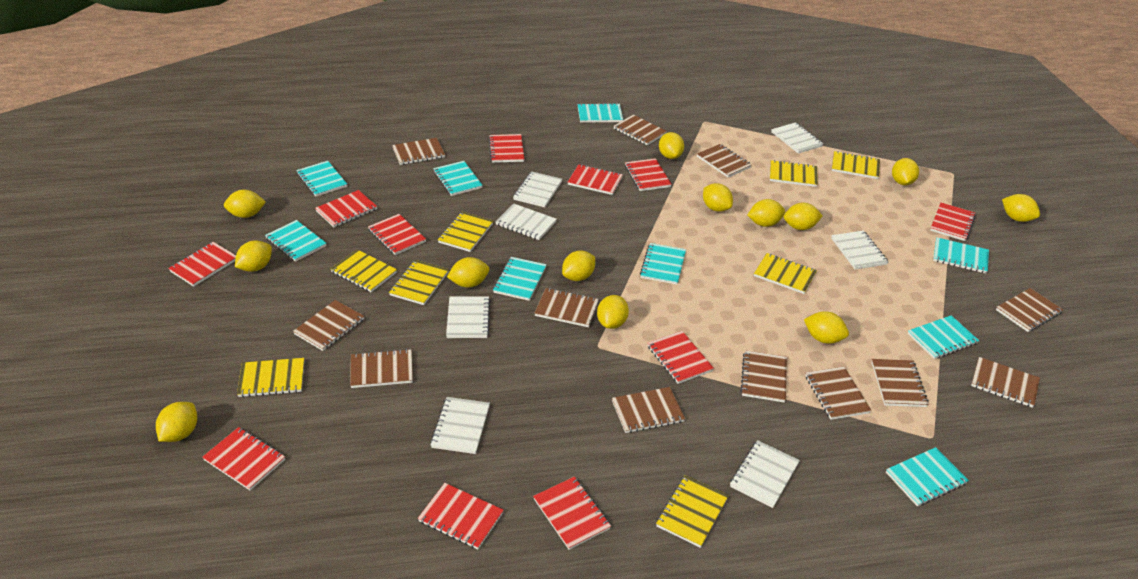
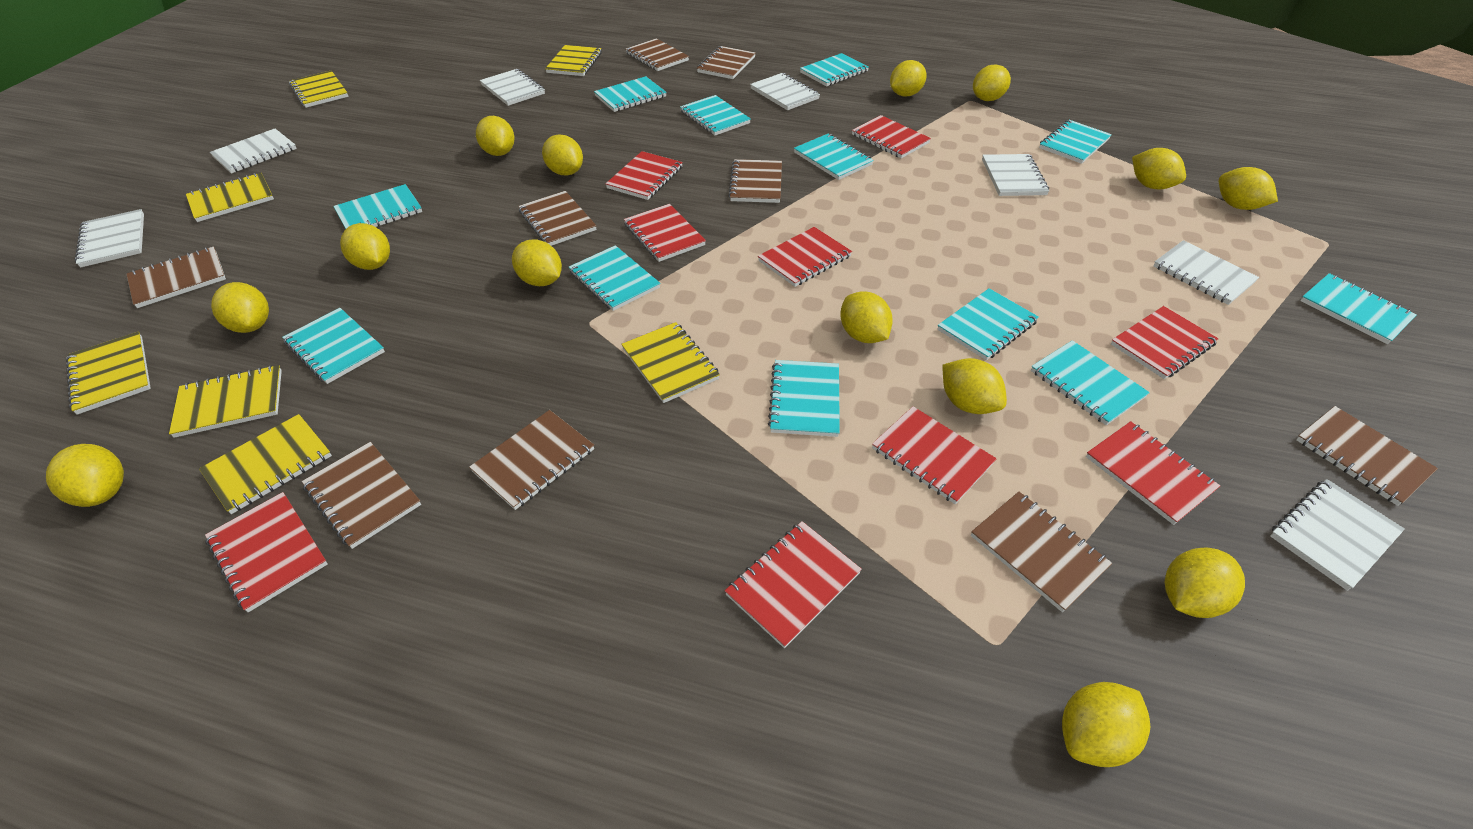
brown notebook: [293,300,364,351] [350,349,413,388] [392,138,445,165] [535,288,599,327] [612,387,685,433] [614,115,667,145] [697,144,752,177] [741,350,787,402] [805,367,872,420] [872,359,929,407] [971,357,1040,408] [996,288,1063,332] = 12 -> [127,247,226,308] [302,442,421,549] [469,410,594,510] [518,191,596,246] [625,38,689,71] [697,46,756,79] [728,159,782,203] [971,491,1112,612] [1296,406,1438,506] = 9
red notebook: [168,242,236,287] [202,427,285,490] [315,190,377,227] [368,214,426,255] [418,483,504,549] [489,134,524,163] [533,477,611,550] [568,164,623,195] [625,158,672,191] [648,331,714,384] [930,202,976,241] = 11 -> [205,492,328,612] [605,151,683,200] [624,204,706,262] [725,521,862,648] [758,227,852,287] [852,115,931,158] [872,406,997,504] [1086,421,1220,525] [1111,306,1219,379] = 9
turquoise notebook: [265,220,326,262] [296,161,347,197] [433,161,483,196] [493,257,547,301] [577,103,623,123] [640,243,686,285] [886,447,969,506] [907,315,979,359] [933,237,989,274] = 9 -> [282,308,385,384] [333,184,422,229] [569,245,660,311] [594,76,667,112] [680,95,751,135] [768,360,840,437] [794,134,874,180] [800,53,869,86] [937,288,1039,360] [1031,340,1150,425] [1039,120,1112,164] [1300,273,1417,344] = 12
yellow lemon: [156,402,197,442] [224,190,266,218] [235,240,272,272] [447,257,489,287] [562,250,595,281] [597,295,629,329] [659,132,684,159] [703,183,733,212] [748,199,785,227] [784,203,823,230] [804,311,849,344] [892,158,919,185] [1002,194,1040,222] = 13 -> [46,444,124,507] [211,282,269,333] [340,223,390,270] [476,116,515,156] [512,239,562,286] [542,134,583,176] [840,291,893,343] [890,60,927,97] [943,358,1007,414] [973,65,1011,101] [1062,682,1150,767] [1132,148,1186,189] [1164,547,1245,618] [1219,167,1278,210] = 14
yellow notebook: [237,358,304,397] [331,250,397,292] [389,260,449,305] [438,212,493,252] [656,475,729,548] [754,253,817,294] [770,160,818,187] [832,151,880,179] = 8 -> [66,331,151,415] [169,365,282,438] [186,173,274,222] [199,414,332,514] [289,71,348,108] [545,45,602,76] [621,322,720,403] = 7

